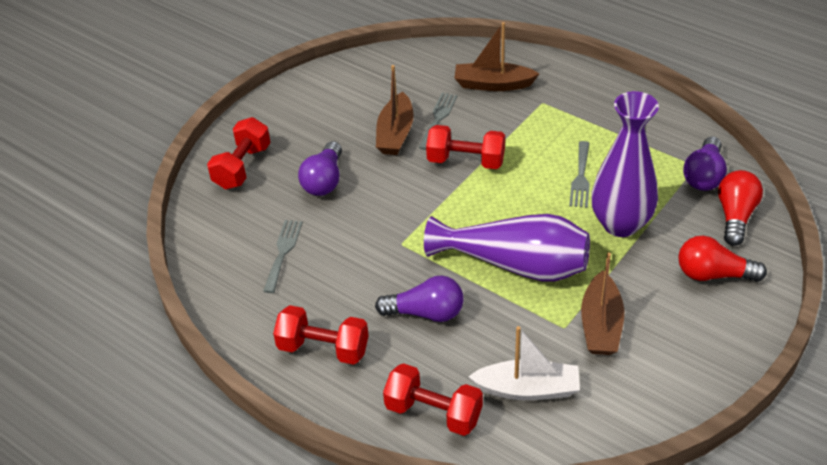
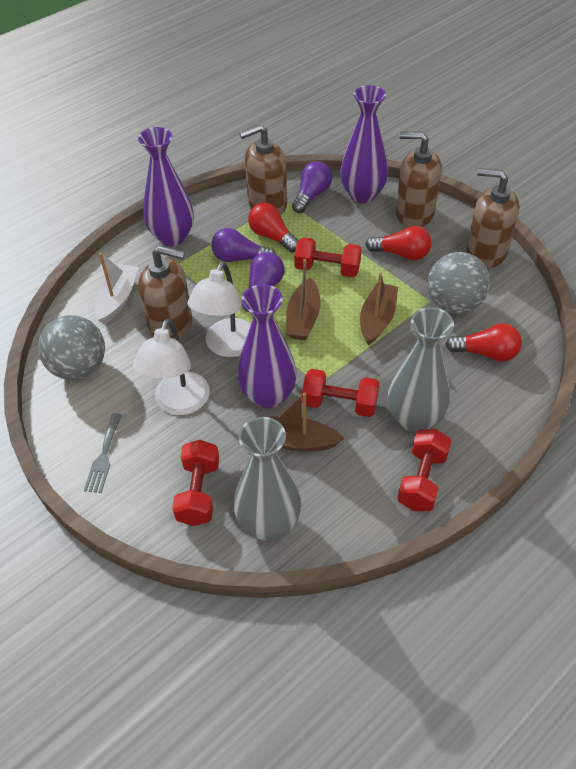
brown soap dispenser: none = 0 -> [138,246,192,340] [239,124,287,215] [396,132,442,227] [466,168,519,268] = 4
grey ball: none = 0 -> [38,315,105,380] [427,252,490,314] = 2
grey fork: [263,220,303,293] [419,93,457,150] [569,141,590,208] = 3 -> [84,413,122,493] = 1
grey vase: none = 0 -> [234,417,301,540] [388,307,454,432] = 2
purple vase: [424,214,590,282] [591,91,659,237] = 2 -> [138,127,194,246] [237,284,297,409] [340,85,388,203] = 3
red light bulb: [678,236,767,282] [718,170,763,246] = 2 -> [248,203,299,252] [365,226,431,260] [445,324,522,361] = 3
white lamp: none = 0 -> [133,319,210,415] [188,261,251,357] = 2

